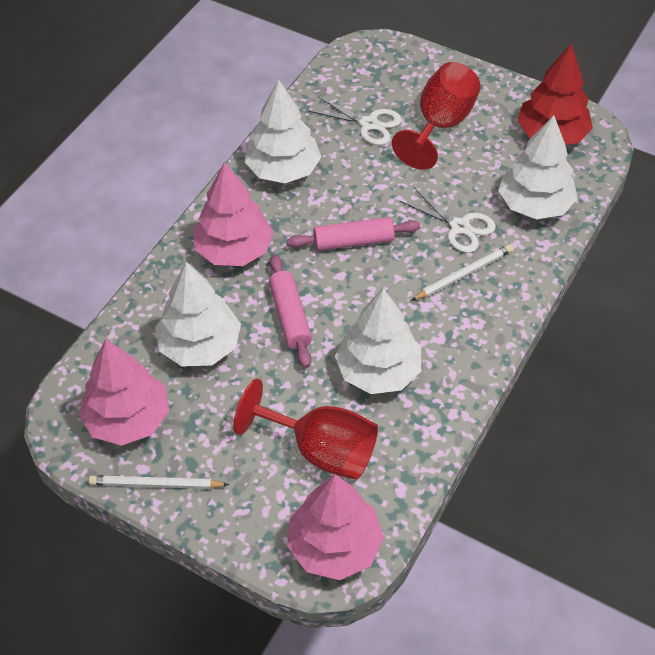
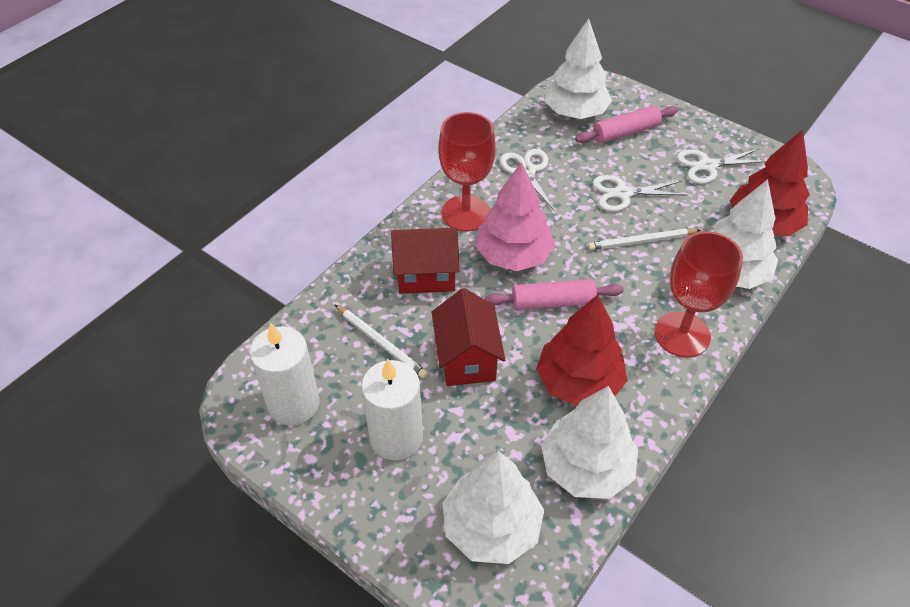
pink tree: [79,339,169,446] [193,162,274,266] [287,474,384,580] = 3 -> [475,162,555,271] = 1
red house: none = 0 -> [391,228,459,294] [432,288,505,386] = 2
red tree: [517,44,593,145] = 1 -> [536,295,627,406] [730,130,810,236] = 2
white candle: none = 0 -> [250,323,320,425] [361,359,423,460] = 2
white scissors: [308,96,402,145] [400,187,496,253] = 2 -> [500,149,555,211] [593,175,688,212] [677,149,766,184] = 3

